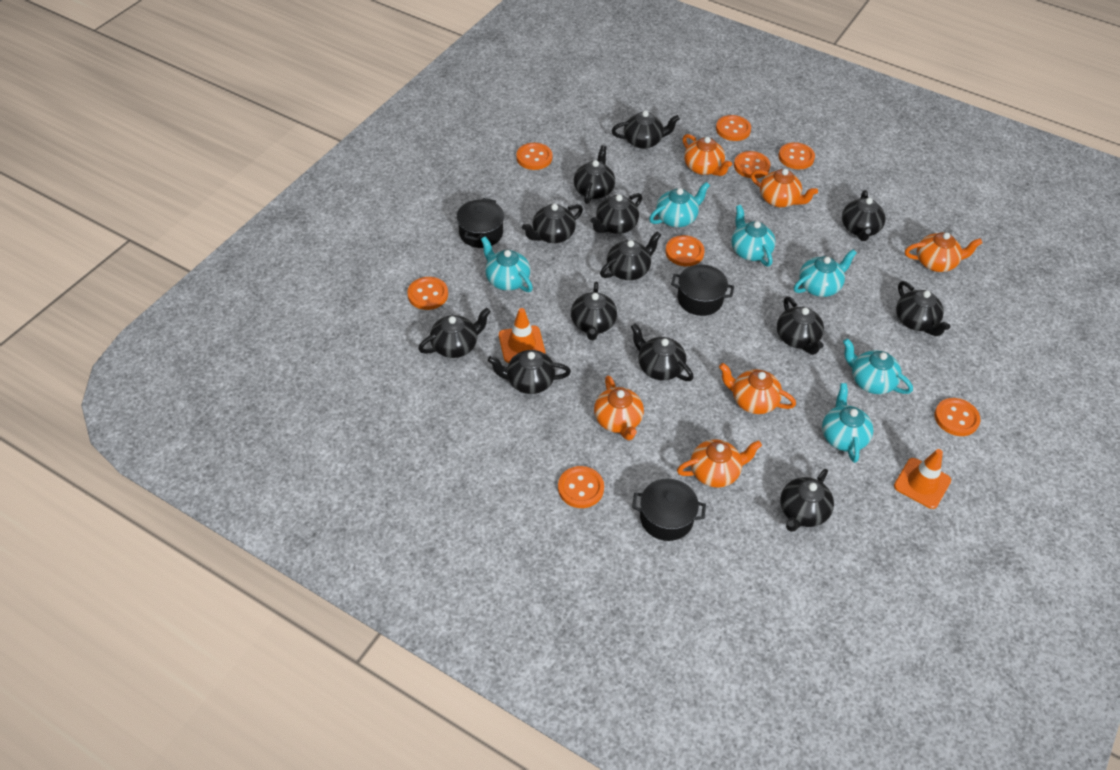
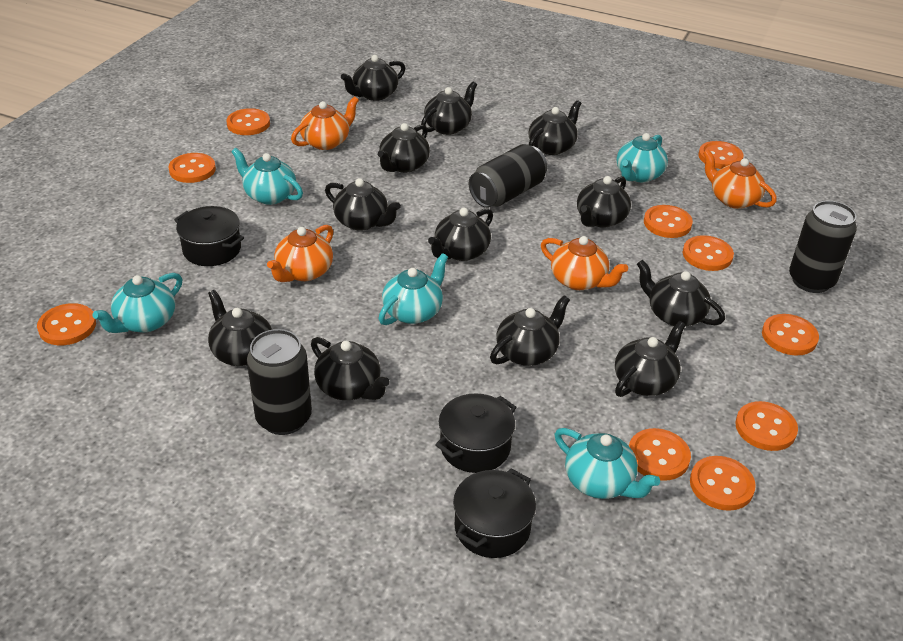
black can: none = 0 -> [247,329,312,435] [469,144,547,208] [789,201,857,293] = 3
black teapot: [418,308,491,358] [488,350,571,394] [522,204,583,243] [571,282,617,340] [574,145,615,204] [590,193,642,234] [600,231,661,280] [612,111,680,149] [631,323,694,381] [777,296,824,355] [780,469,834,532] [842,190,886,241] [896,281,950,336] = 13 -> [208,290,272,366] [311,337,390,400] [325,178,401,231] [341,55,405,101] [378,123,430,173] [421,81,477,135] [428,208,493,261] [490,295,570,366] [528,100,581,155] [577,176,631,228] [615,321,686,397] [637,260,725,326] = 12
orange button: [407,277,448,310] [516,143,552,170] [558,466,604,508] [665,235,705,266] [716,115,751,141] [734,151,771,178] [778,142,815,169] [934,398,981,436] = 8 -> [37,303,96,345] [168,153,216,183] [226,108,270,135] [629,428,691,481] [644,205,693,238] [683,235,734,271] [690,456,756,511] [698,141,744,169] [735,401,798,451] [762,314,819,356] = 10
orange teapot: [594,375,644,441] [677,439,762,488] [683,134,732,176] [719,363,796,414] [751,169,818,207] [905,232,982,272] = 6 -> [267,225,333,282] [291,96,359,150] [541,236,628,290] [703,149,777,209] = 4
orange traffic cone: [499,308,545,363] [894,449,951,509] = 2 -> none = 0
turquoise teapot: [481,236,533,292] [649,182,710,227] [731,205,776,266] [794,250,857,297] [822,383,873,463] [843,338,913,394] = 6 -> [92,273,182,333] [231,148,303,205] [378,253,448,325] [555,428,660,499] [617,133,668,182] = 5

